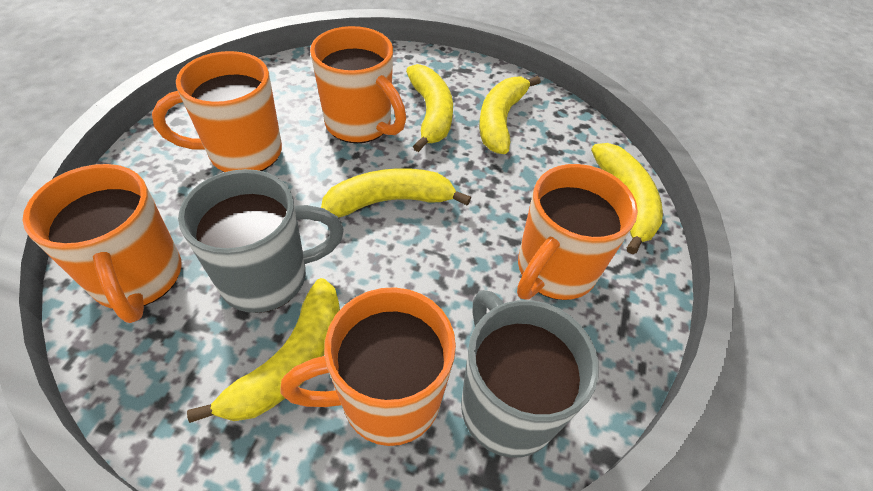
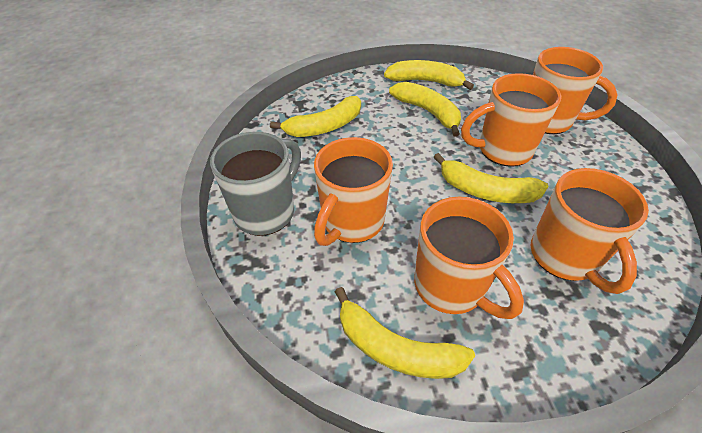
grey mug: [178,169,344,313] [461,290,599,458] = 2 -> [210,132,301,236] = 1

